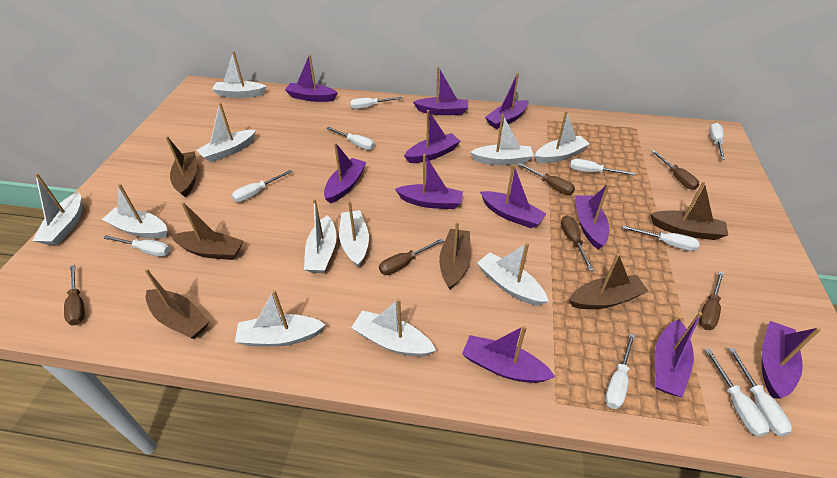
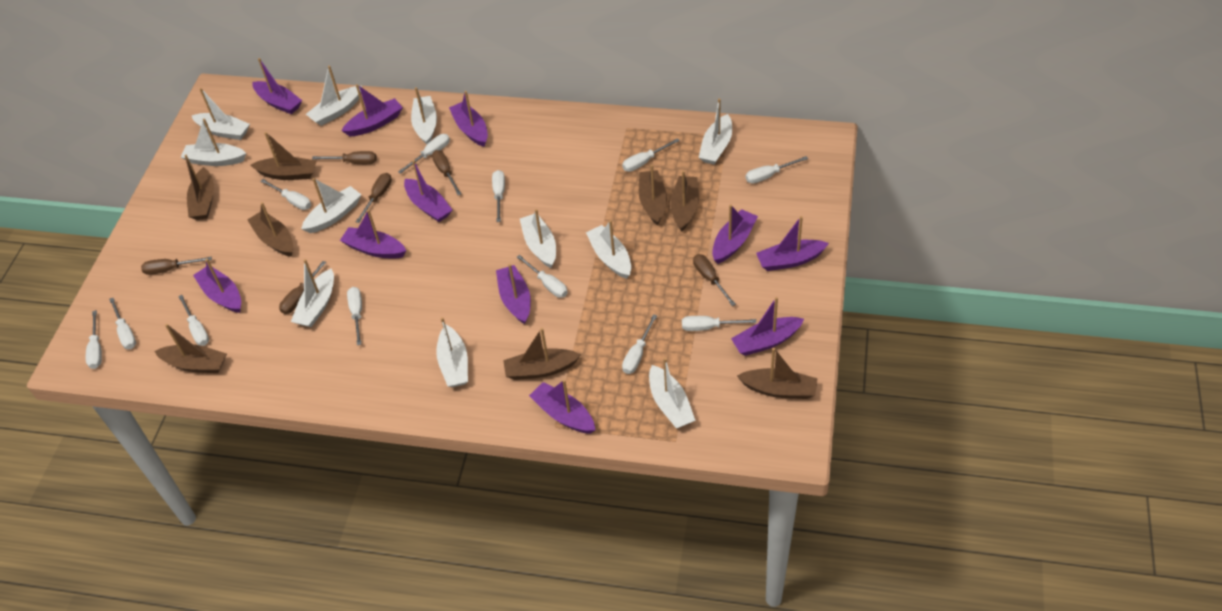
brown boat: [145,268,209,339] [166,136,197,198] [171,202,243,260] [439,222,471,289] [569,254,648,309] [650,181,728,240] = 6 -> [154,324,227,373] [184,155,214,220] [248,202,293,257] [251,132,317,180] [503,328,581,380] [639,165,667,225] [671,171,699,231] [737,348,818,399] = 8
white screwdriver: [103,235,170,257] [232,170,292,202] [326,127,375,150] [350,97,403,109] [570,159,635,175] [605,333,635,409] [623,225,700,251] [705,348,770,437] [709,123,725,160] [728,348,792,436] = 10 -> [86,310,102,369] [109,298,136,349] [178,295,209,346] [260,179,311,210] [347,287,362,345] [398,134,450,174] [492,170,505,222] [517,255,568,298] [622,138,680,172] [622,314,657,374] [682,316,756,331] [746,156,808,184] = 12

